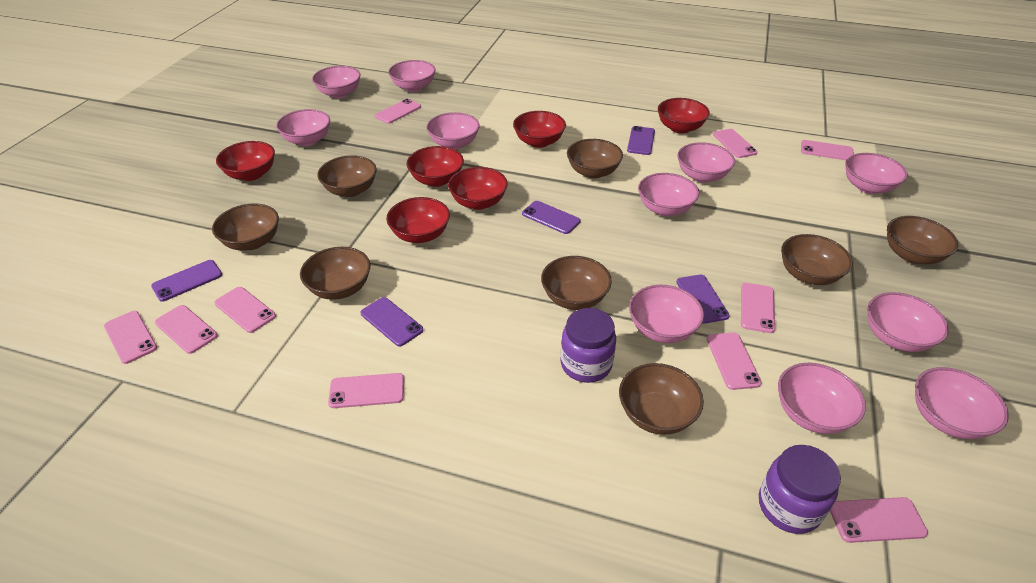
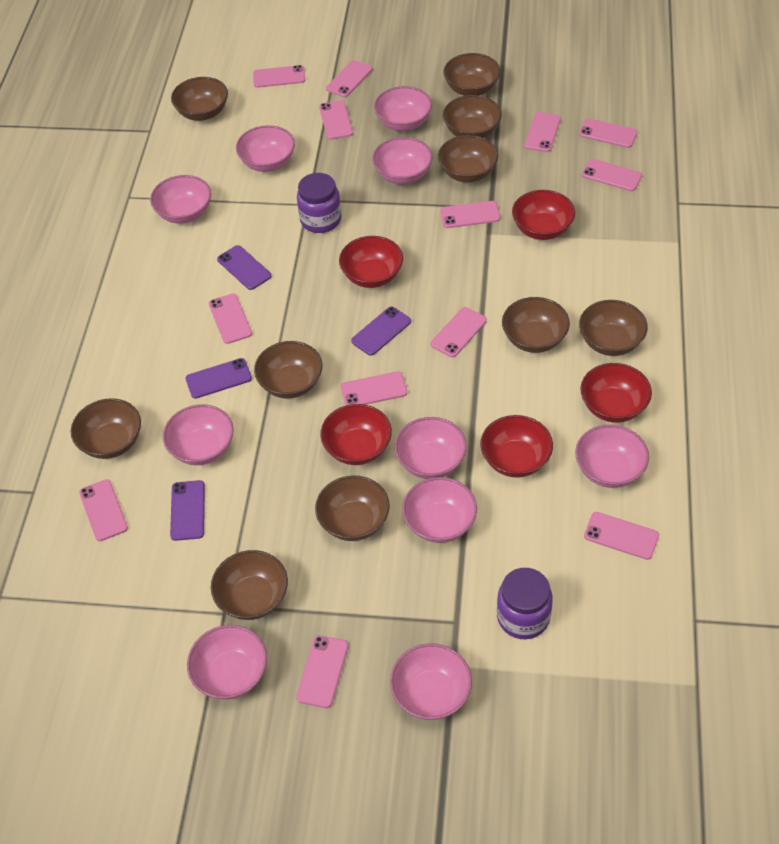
brown bowl: [212,204,279,251] [300,247,371,300] [317,155,377,197] [541,256,612,310] [567,139,623,179] [619,363,704,435] [781,234,853,285] [887,216,959,264] = 8 -> [71,398,141,459] [171,77,228,121] [211,550,288,620] [254,341,322,399] [315,475,390,541] [438,135,498,182] [443,95,502,138] [444,53,500,96] [502,297,570,353] [579,300,648,356] = 10
pink bowl: [276,109,330,146] [312,66,361,98] [388,60,436,92] [426,112,480,150] [629,285,704,343] [638,173,699,216] [677,142,735,183] [778,363,866,434] [845,153,908,194] [867,292,949,352] [915,367,1009,439] = 11 -> [150,175,211,224] [163,404,234,465] [187,625,267,700] [236,125,295,172] [372,137,432,184] [374,86,432,131] [390,643,472,720] [394,417,467,479] [402,477,477,543] [575,425,649,488] = 10
pink phone: [104,311,157,364] [155,305,218,354] [214,287,276,333] [328,373,404,408] [375,99,421,124] [707,332,762,390] [713,129,758,158] [741,283,775,333] [801,140,854,160] [830,497,928,543] = 10 -> [79,479,128,541] [209,294,252,344] [253,65,305,88] [296,635,348,708] [319,100,353,140] [326,60,372,97] [341,371,407,406] [431,307,487,357] [440,201,500,228] [524,112,561,152] [579,118,638,148] [582,159,642,191] [584,512,659,560] = 13
purple phone: [151,260,222,302] [360,297,423,347] [522,201,581,234] [627,126,655,155] [677,275,730,324] = 5 -> [170,480,205,541] [185,358,252,399] [217,245,272,290] [351,307,411,356] = 4
red bowl: [216,141,275,181] [386,197,450,243] [406,146,464,187] [448,167,508,210] [513,111,566,148] [658,98,710,134] = 6 -> [320,404,392,465] [339,236,403,288] [480,415,553,478] [512,190,575,240] [580,363,652,423] = 5

